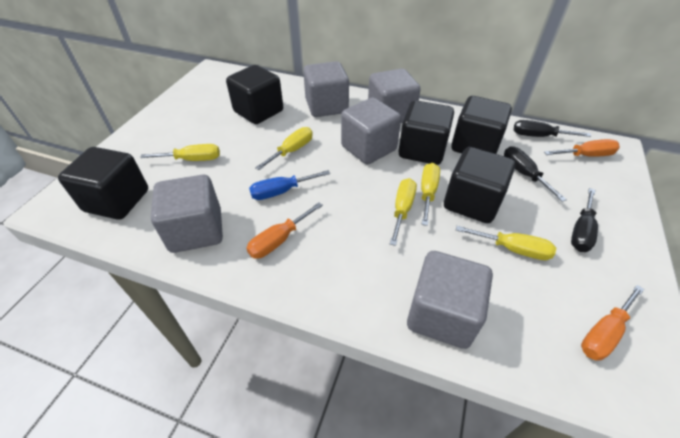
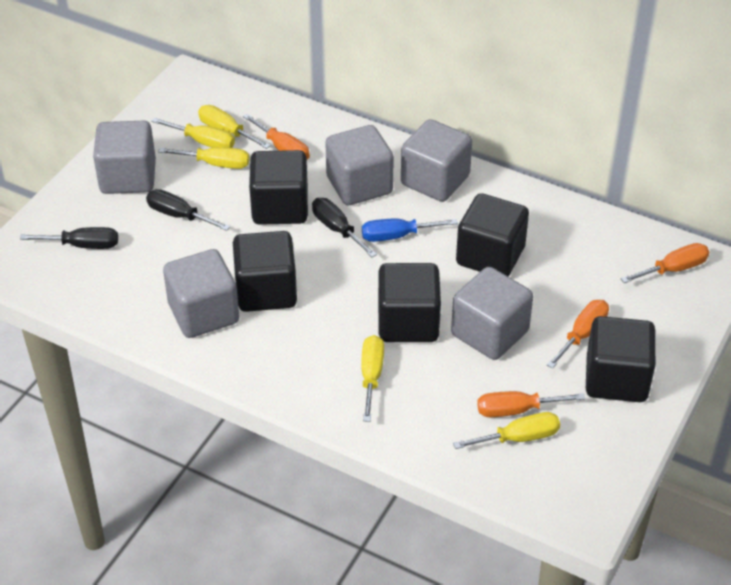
orange screwdriver: [246,202,323,259] [544,139,620,157] [581,285,644,360] = 3 -> [243,114,310,160] [477,391,585,417] [547,300,609,369] [621,243,709,283] = 4

